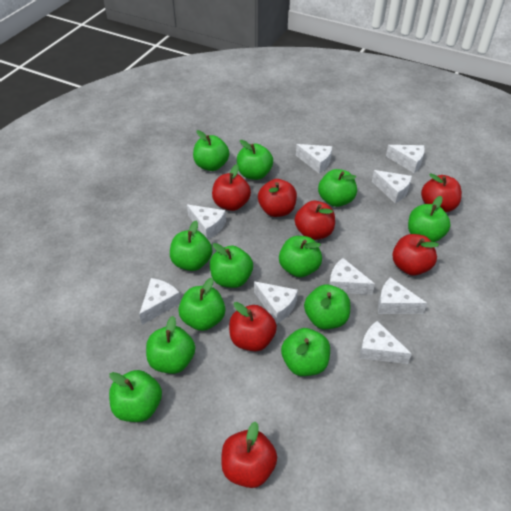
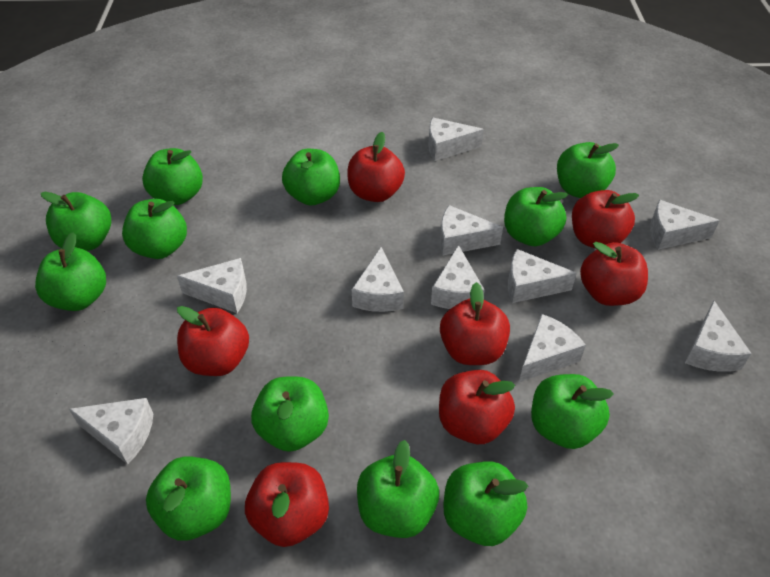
white cheese: [139,278,181,325] [187,204,226,239] [254,281,298,323] [296,144,332,174] [329,258,375,295] [360,321,412,364] [372,170,412,203] [378,277,427,314] [386,145,425,173] = 9 -> [69,398,153,464] [177,258,247,313] [352,247,404,312] [428,117,484,161] [431,245,485,309] [440,205,503,255] [508,249,577,303] [519,314,586,382] [650,200,720,250] [685,301,752,372] = 10

